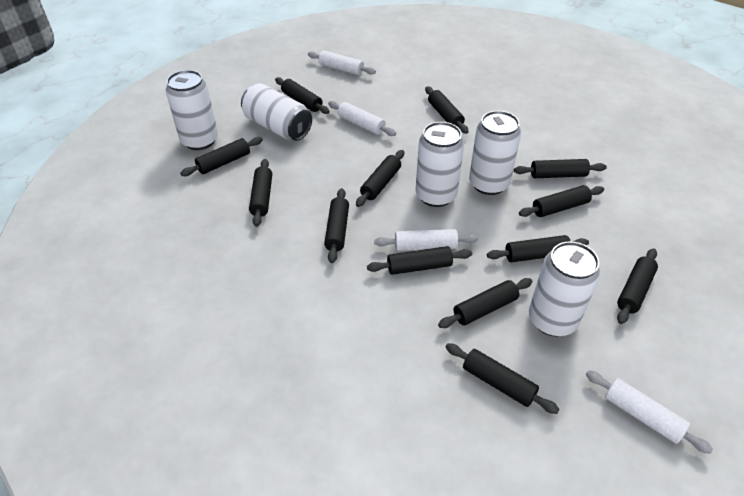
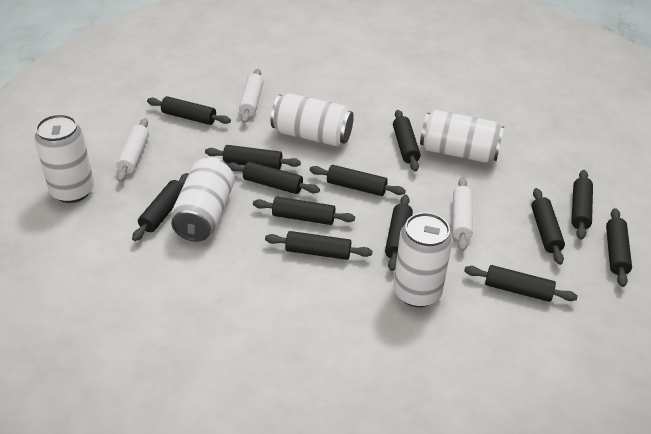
white rolling pin: [308,51,376,75] [328,101,396,136] [374,229,478,251] [586,370,713,454] = 4 -> [116,118,149,182] [239,69,263,123] [452,177,473,251] = 3

